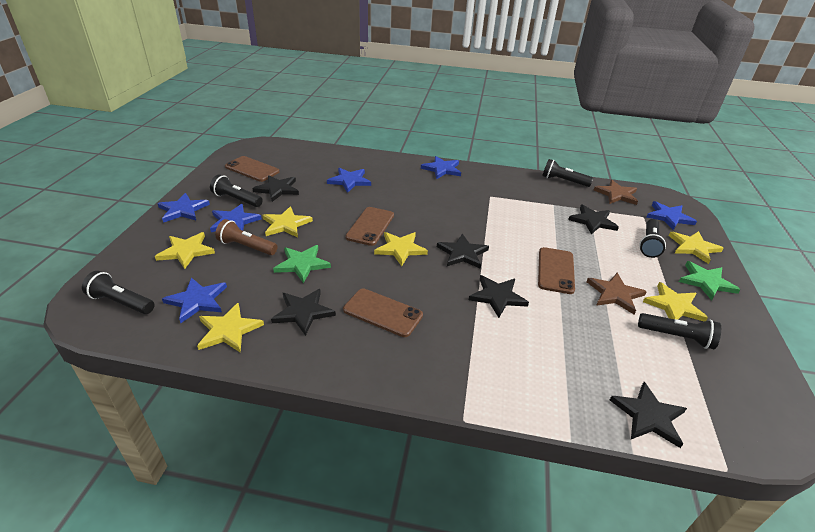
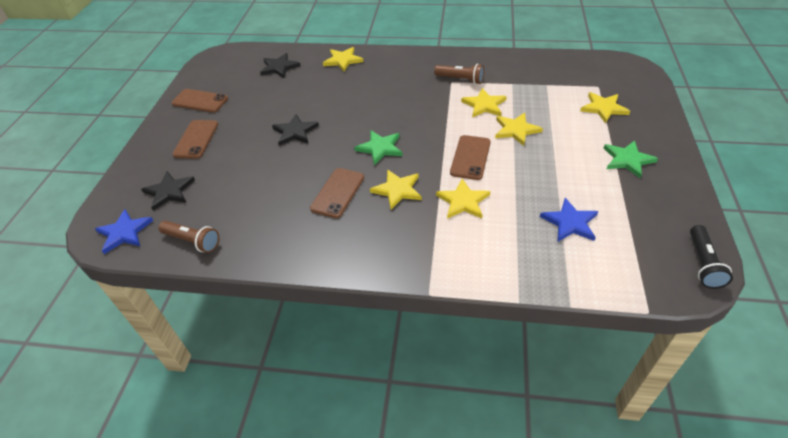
black flashlight: [82,271,155,314] [210,174,263,207] [542,159,593,187] [638,313,721,349] [639,219,666,258] = 5 -> [690,225,733,289] = 1
black star: [253,175,299,202] [271,289,336,336] [437,234,489,269] [469,275,529,318] [568,205,619,234] [610,382,687,448] = 6 -> [141,171,195,211] [260,53,301,78] [272,114,319,146] = 3
blue star: [157,193,210,223] [162,278,227,323] [210,204,261,232] [327,168,371,193] [421,156,461,179] [646,201,697,230] = 6 -> [95,209,154,254] [540,198,598,242] = 2
brown flashlight: [215,219,277,255] = 1 -> [158,221,219,253] [434,64,484,84] = 2
brown star: [587,273,647,314] [594,180,638,205] = 2 -> none = 0

